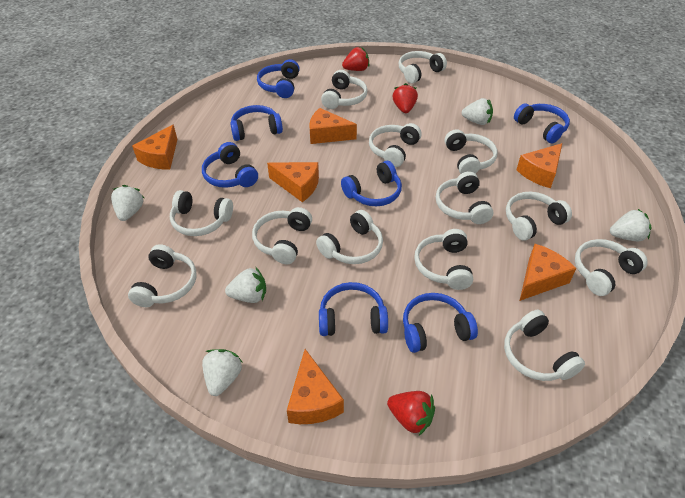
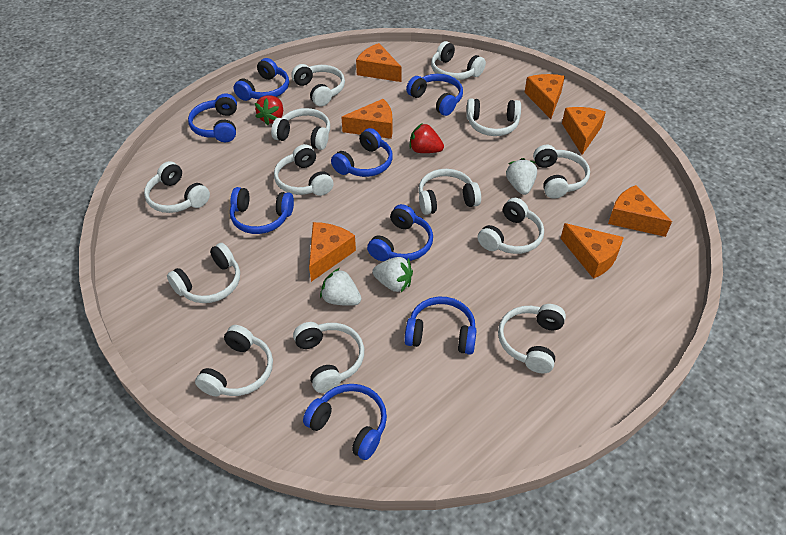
blue headphones: [202,142,258,188] [230,105,283,141] [257,59,300,98] [319,282,388,336] [341,161,402,206] [403,293,478,353] [514,103,570,143] = 7 -> [188,94,237,142] [230,187,294,234] [233,58,289,101] [303,384,387,460] [331,128,393,177] [367,204,433,261] [404,297,477,355] [406,74,463,116] = 8
orange cheese: [132,125,177,170] [267,162,319,202] [287,349,344,424] [309,108,357,144] [516,143,562,188] [520,244,576,301] = 6 -> [309,222,356,282] [341,99,392,139] [356,43,402,82] [524,74,565,119] [560,223,624,279] [562,107,606,155] [608,185,672,237] = 7
red strawberry: [342,47,369,71] [387,391,435,435] [392,83,418,113] = 3 -> [255,95,283,125] [409,123,444,153] = 2
white strawberry: [111,185,144,221] [202,349,242,396] [225,267,266,303] [462,98,493,125] [610,209,651,241] = 5 -> [320,268,362,306] [372,257,413,292] [506,158,537,195] = 3

